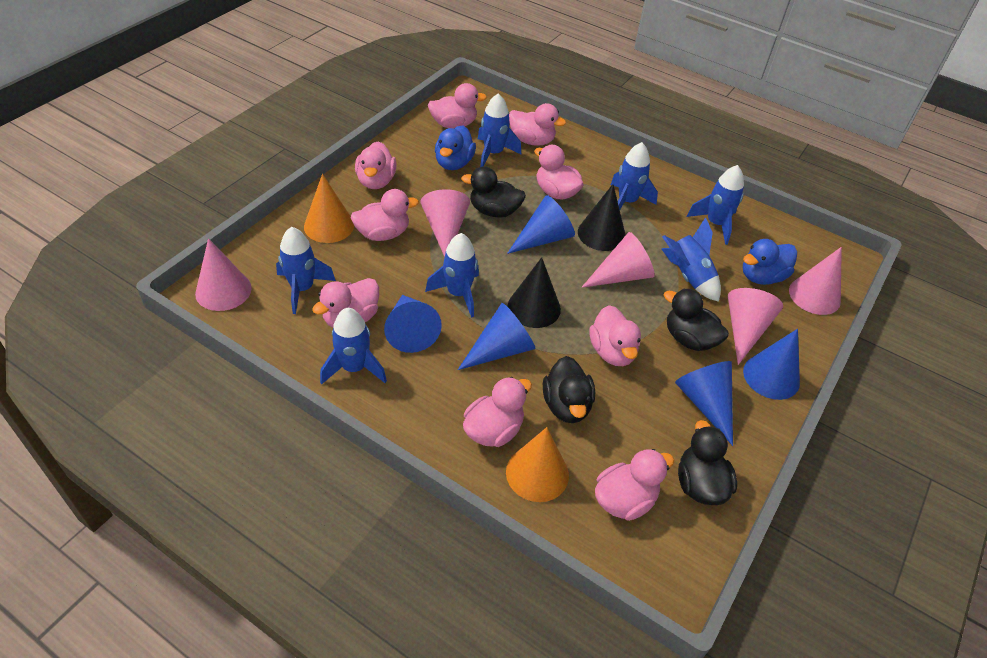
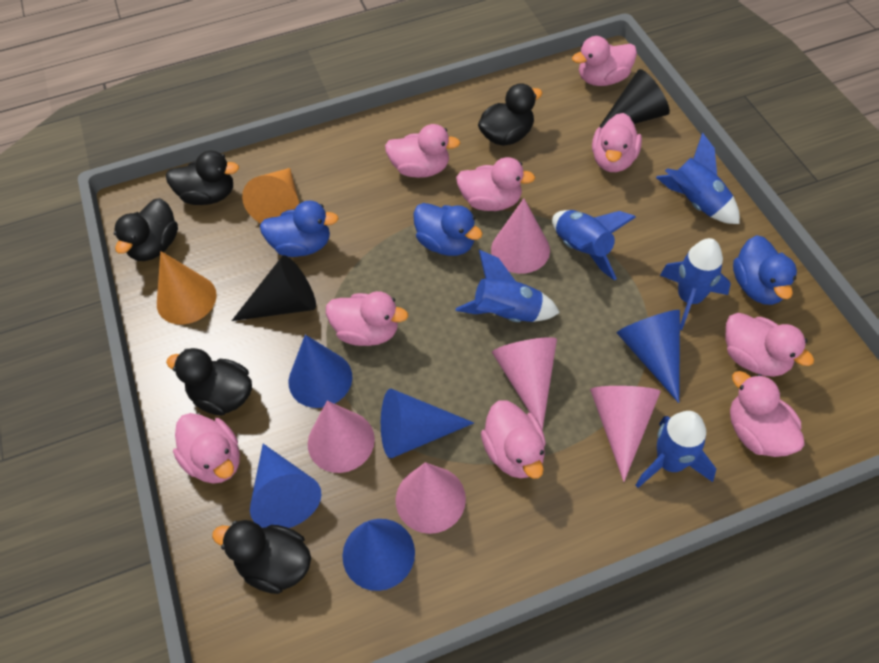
black duck: [461,166,526,218] [543,356,595,423] [664,288,729,351] [678,420,737,505] = 4 -> [114,198,178,261] [166,151,239,205] [166,348,252,416] [212,520,311,594] [478,83,543,146] = 5
blue duck: [435,126,476,170] [743,239,797,285] = 2 -> [260,201,339,257] [413,203,483,256] [733,235,797,305] = 3
blue rocket: [276,227,336,314] [320,308,387,384] [425,233,479,318] [478,94,521,167] [611,142,658,210] [661,217,721,302] [687,165,744,245] = 7 -> [456,250,560,322] [552,210,636,281] [635,411,716,488] [656,133,740,224] [660,238,731,330] = 5

